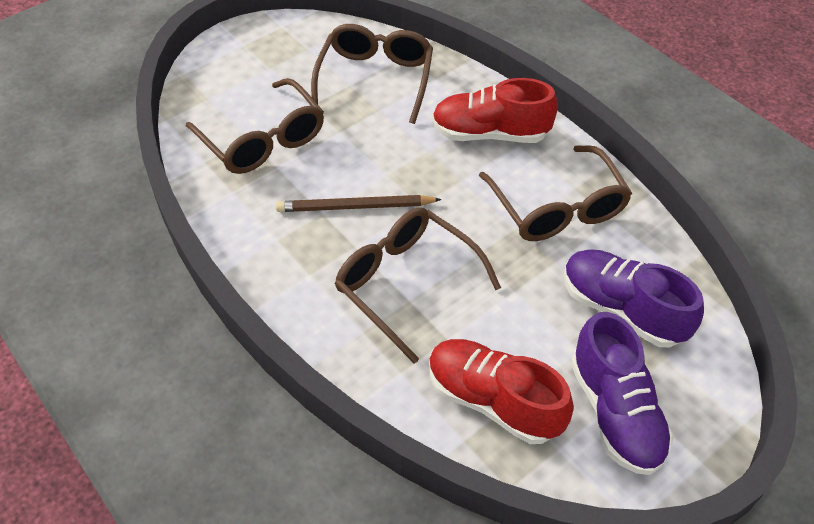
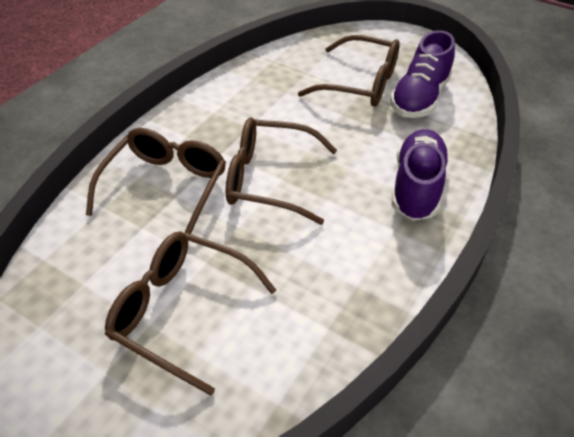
brown pencil: [276,195,442,212] = 1 -> none = 0
red shoe: [429,339,574,444] [432,78,558,143] = 2 -> none = 0

